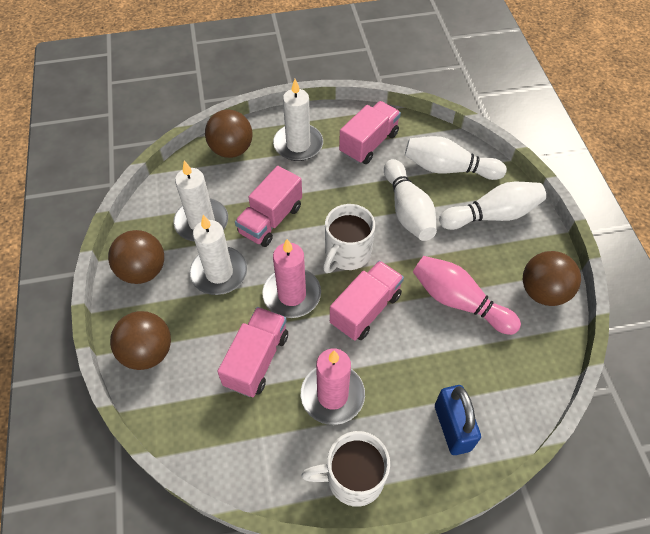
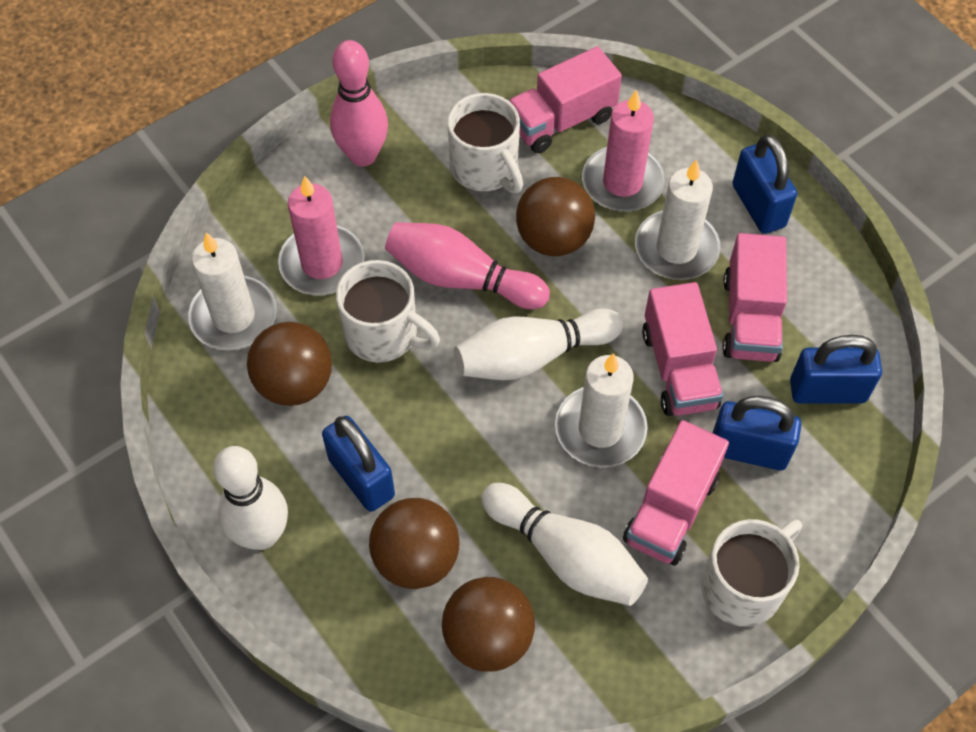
blue padlock: [435,385,481,455] = 1 -> [322,416,395,512] [713,396,801,470] [732,135,797,234] [790,335,882,403] = 4
pink bowling pin: [413,256,521,335] = 1 -> [330,40,388,167] [385,222,550,309] = 2
white mug: [301,431,390,507] [323,204,375,273] = 2 -> [336,260,440,362] [447,93,523,193] [701,519,802,627] = 3

